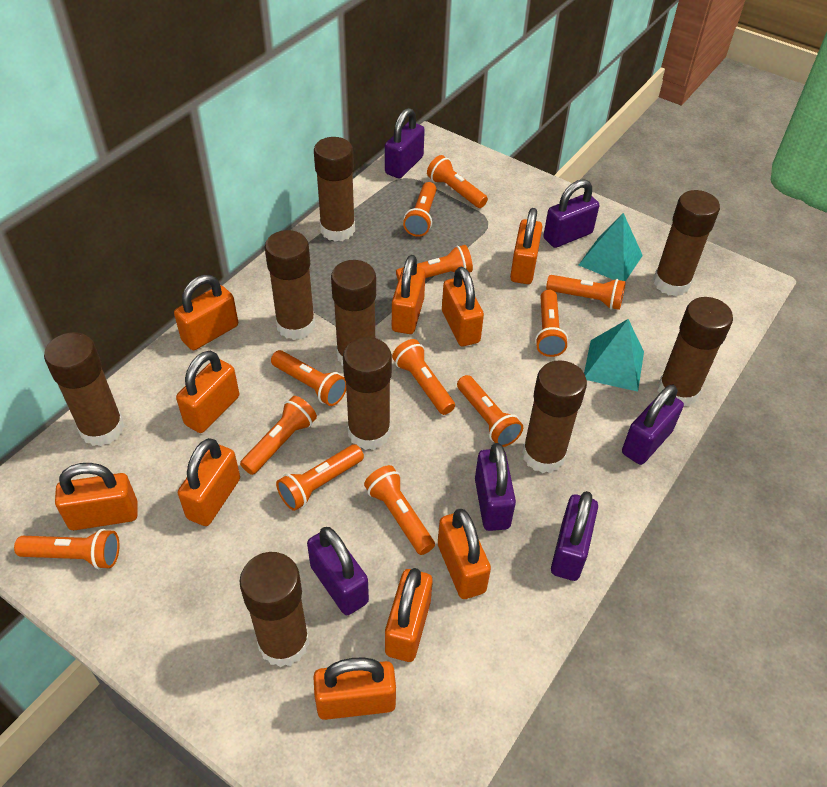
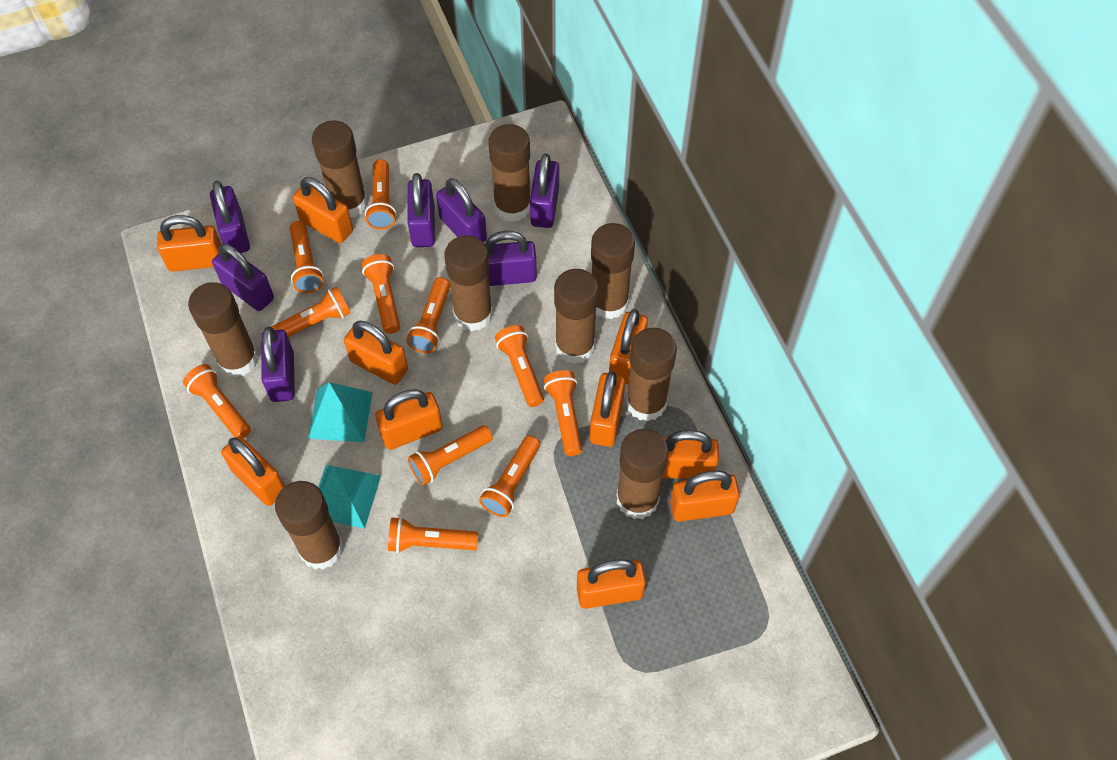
orange flashlight: [14,529,120,569] [240,396,317,475] [271,350,346,406] [276,444,364,511] [364,465,435,555] [392,339,455,415] [396,245,473,281] [403,182,437,237] [427,155,488,208] [457,375,523,447] [535,290,568,357] [546,275,626,310] = 12 -> [183,364,251,438] [271,287,351,337] [290,221,324,293] [362,254,400,334] [365,159,396,229] [388,517,478,553] [406,277,450,353] [408,425,493,485] [479,436,540,517] [495,325,544,407] [544,370,582,456] = 11
purple padlock: [307,527,369,615] [385,108,425,178] [475,443,516,531] [543,179,599,248] [551,491,598,581] [622,385,684,465] = 6 -> [210,181,250,253] [212,243,274,311] [261,327,295,402] [408,173,435,247] [436,178,487,243] [485,231,537,286] [530,154,559,228] = 7

